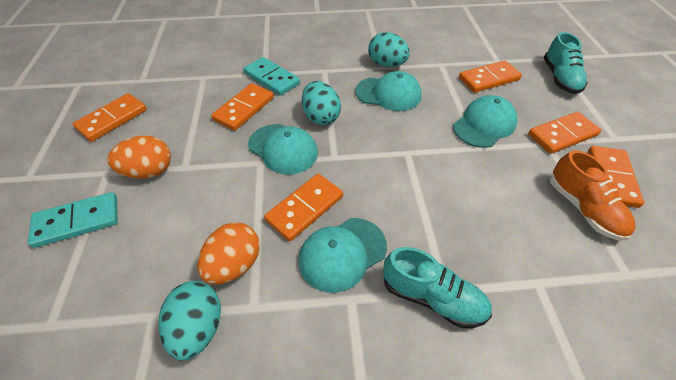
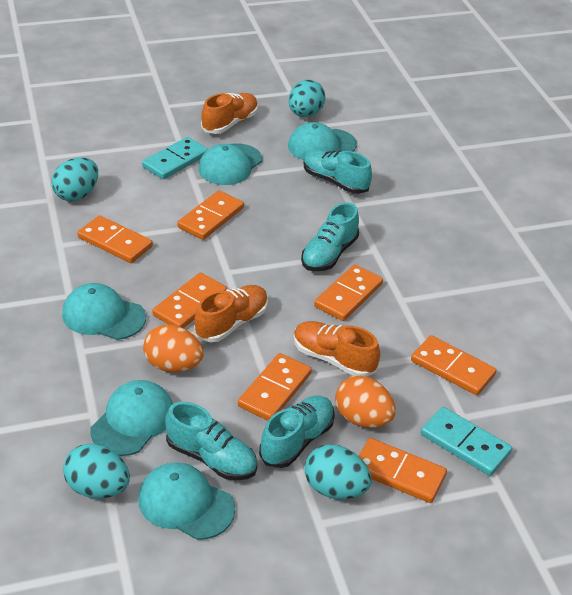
orange domino: [73,93,147,142] [211,83,274,131] [264,174,343,242] [459,60,522,93] [528,112,601,154] [588,146,644,208] = 6 -> [78,215,153,263] [152,273,227,328] [177,190,244,240] [238,353,312,421] [314,264,383,321] [359,438,447,503] [411,335,497,395] = 7
orange shoe: [550,150,635,241] = 1 -> [194,285,268,343] [201,93,258,134] [294,321,380,377] = 3
turquoise cap: [248,124,318,175] [299,218,387,293] [355,71,421,111] [453,95,517,148] = 4 -> [62,283,146,340] [90,380,173,456] [138,462,235,540] [199,143,262,185] [288,122,357,160] = 5
turquoise egg: [158,281,221,361] [302,81,341,125] [368,32,410,67] = 3 -> [51,158,98,201] [63,443,130,499] [289,79,326,117] [305,444,372,499] = 4
turquoise shoe: [383,247,492,328] [543,32,587,94] = 2 -> [165,402,257,480] [259,396,335,468] [301,202,359,271] [304,150,372,194] = 4

